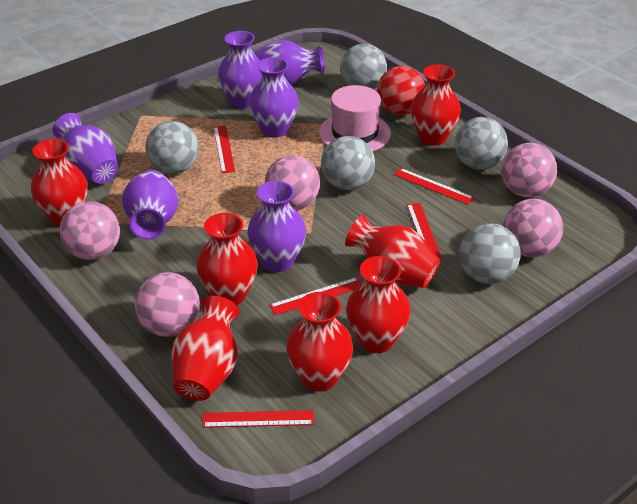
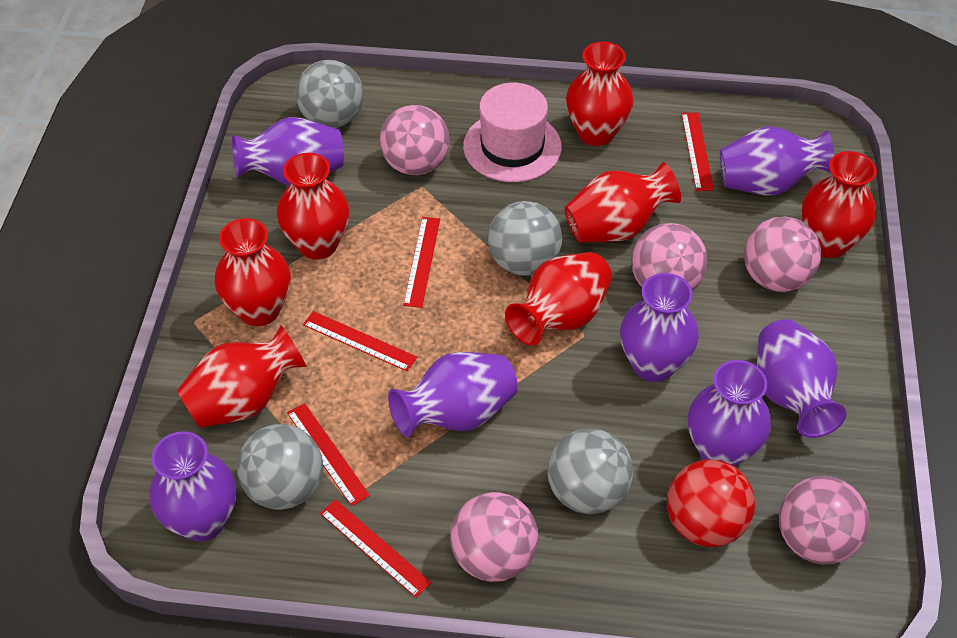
grey ball: [145,121,199,174] [321,136,375,190] [340,44,387,89] [455,117,508,170] [459,223,521,284] = 5 -> [237,424,323,510] [295,60,364,128] [488,201,562,276] [547,428,633,514] = 4
purple vase: [53,113,118,184] [122,170,178,240] [218,31,262,109] [248,181,306,272] [249,57,299,138] [254,40,325,85] = 6 -> [150,431,236,541] [232,117,344,185] [388,352,518,437] [620,273,699,382] [688,360,771,467] [720,126,834,195] [757,319,847,438] = 7

